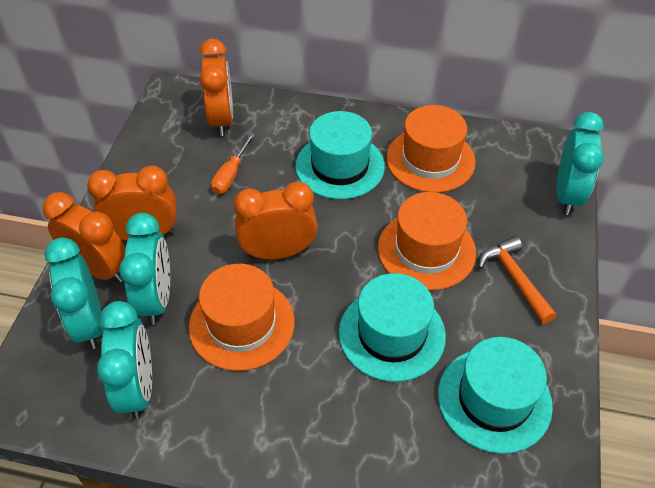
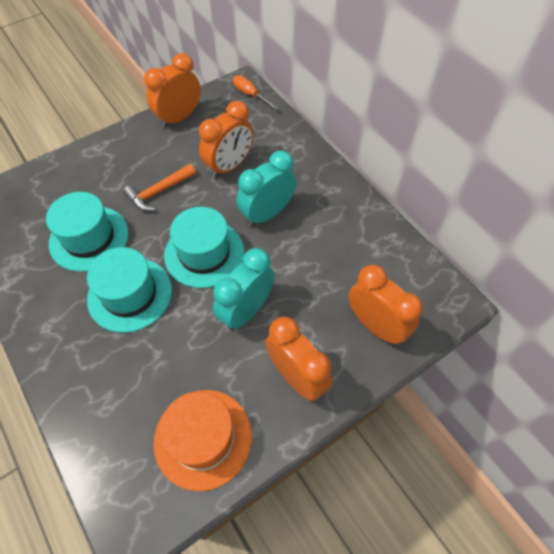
orange hat: [189,264,295,371] [378,192,476,290] [386,105,476,193] = 3 -> [154,390,252,491] = 1
turquoise clock: [44,237,104,349] [97,301,152,419] [119,213,170,325] [556,112,604,215] = 4 -> [213,248,275,330] [237,151,296,227] = 2

